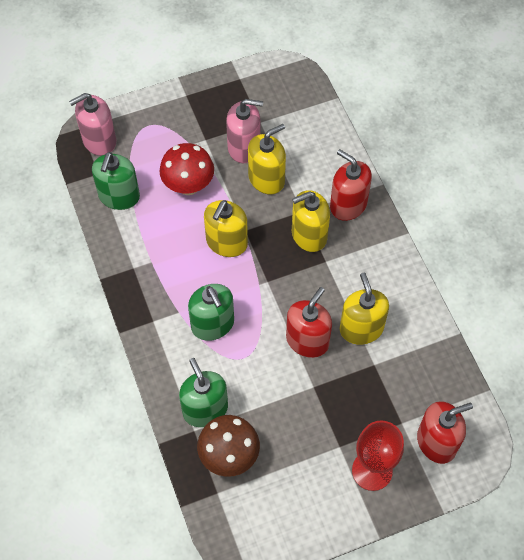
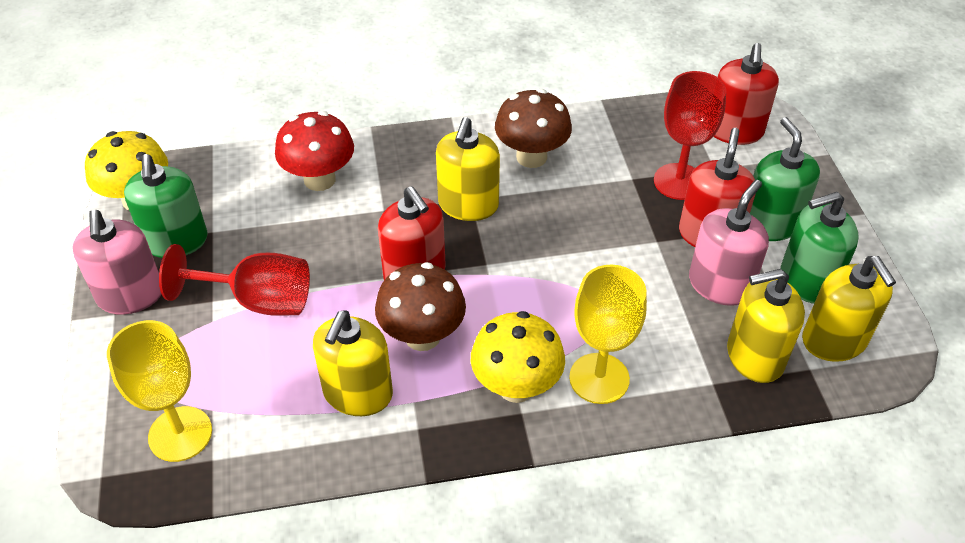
brown mushroom: [197,415,260,477] = 1 -> [375,262,466,351] [495,89,572,168] = 2
red goblet: [352,421,404,491] = 1 -> [159,244,310,316] [654,71,726,200] = 2
yellow goblet: none = 0 -> [107,320,212,462] [569,265,647,404] = 2
yellow mushroom: none = 0 -> [85,131,168,210] [471,311,565,403] = 2

